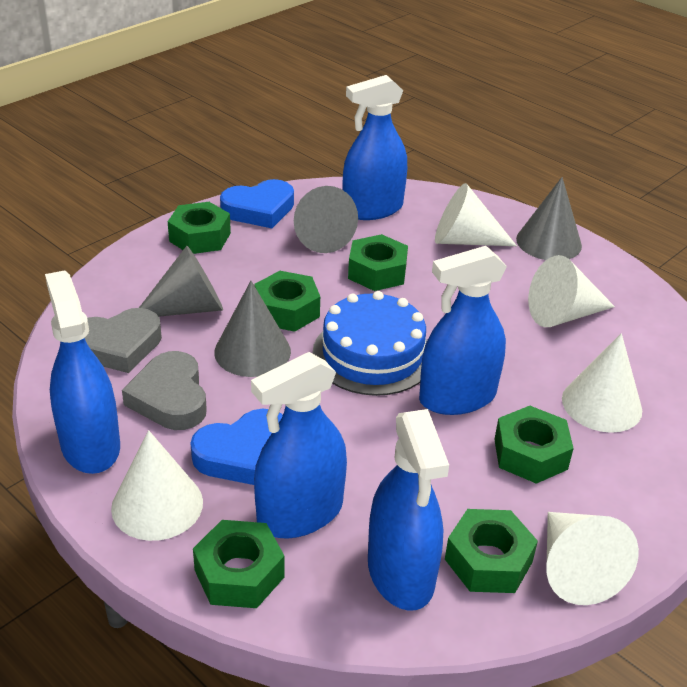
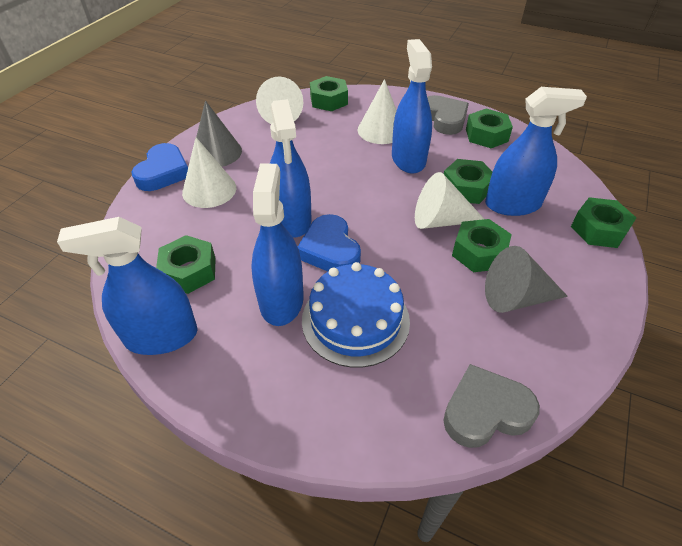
grey cone: [139,246,223,317] [214,281,291,377] [294,186,358,253] [516,177,582,260] = 4 -> [196,100,242,167] [485,246,568,313] = 2
white cone: [111,430,203,541] [435,183,517,246] [528,255,615,327] [546,512,639,605] [562,333,642,433] = 5 -> [182,137,236,208] [256,76,303,124] [358,79,397,144] [415,172,484,229] = 4

